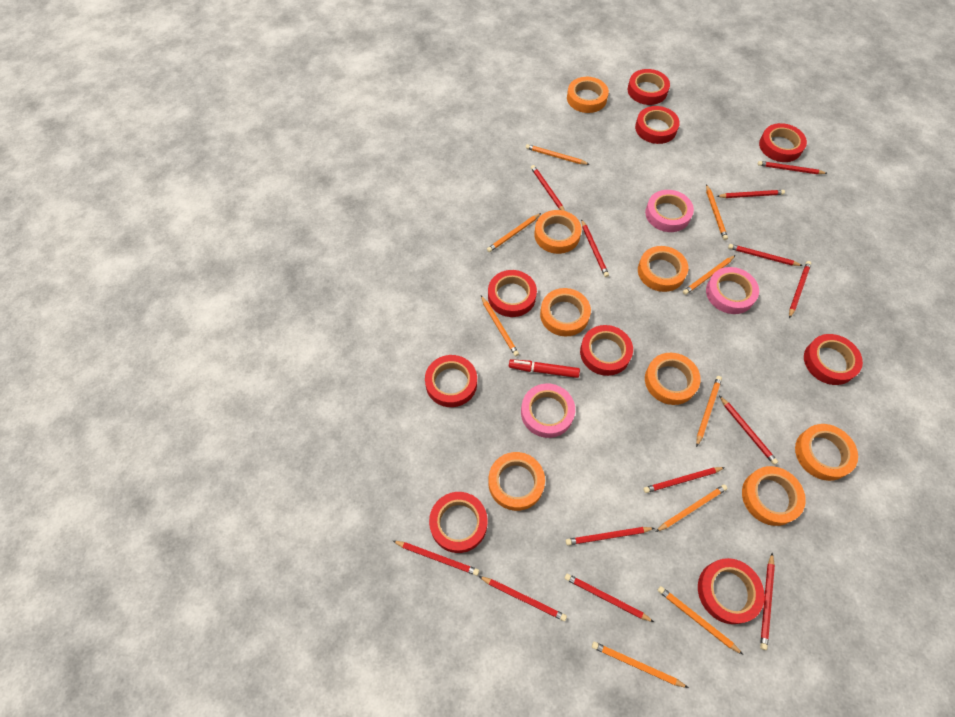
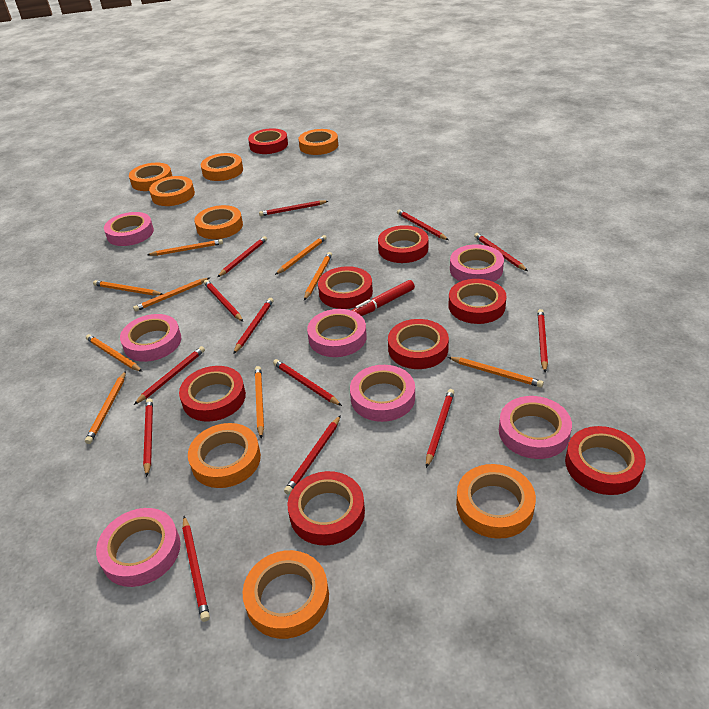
pink tape: [521,384,575,438] [645,190,694,232] [706,267,759,314] = 3 -> [96,508,181,587] [104,212,154,246] [120,314,181,362] [307,309,367,357] [350,365,415,422] [450,244,504,282] [499,396,572,459] = 7
red tape: [425,355,477,407] [429,492,487,553] [488,270,537,317] [580,325,633,376] [627,69,670,105] [635,106,680,144] [698,558,765,624] [759,123,807,162] [804,334,863,385] = 9 -> [179,366,246,422] [248,128,288,154] [287,471,365,545] [318,266,373,309] [378,225,428,263] [388,319,449,369] [449,279,507,324] [565,426,646,495] = 8

